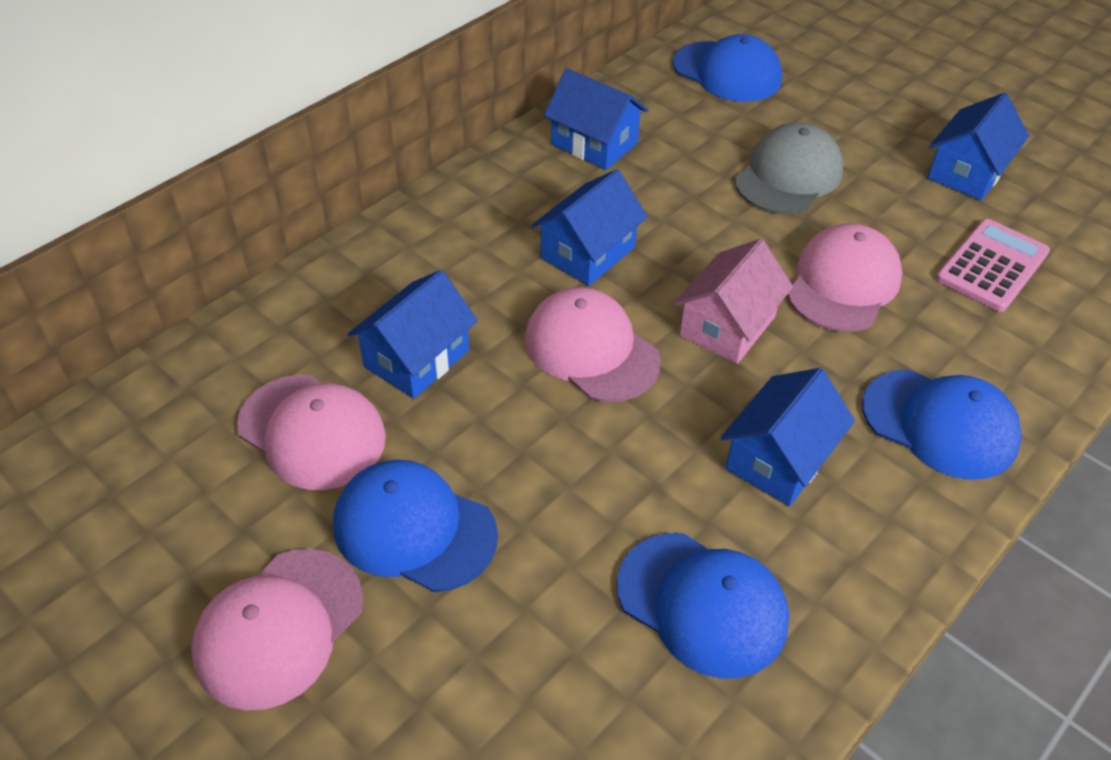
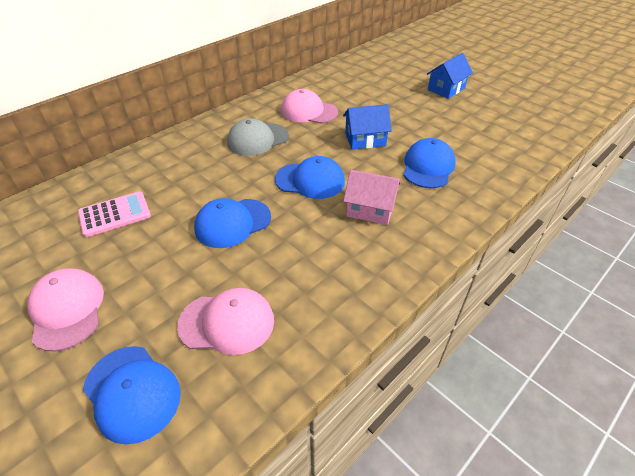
blue house: [348,270,478,399] [531,169,648,286] [544,68,648,170] [721,368,855,506] [927,93,1029,200] = 5 -> [343,104,392,150] [427,53,473,99] = 2
pink cap: [191,549,363,710] [237,375,386,490] [525,287,661,402] [787,223,902,332] = 4 -> [27,268,104,352] [177,288,274,355] [281,89,338,124] = 3

